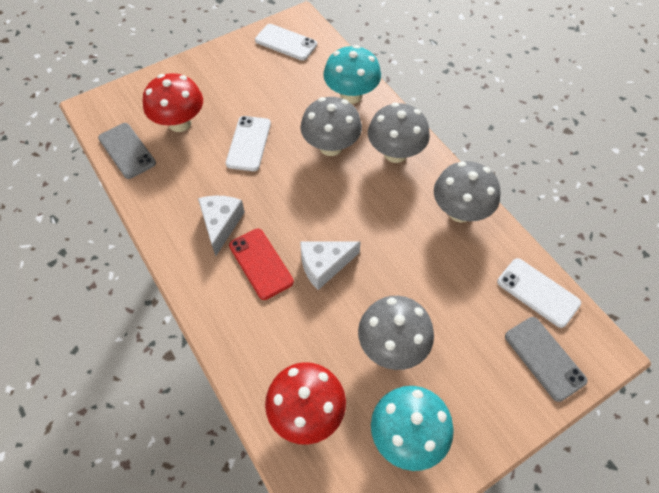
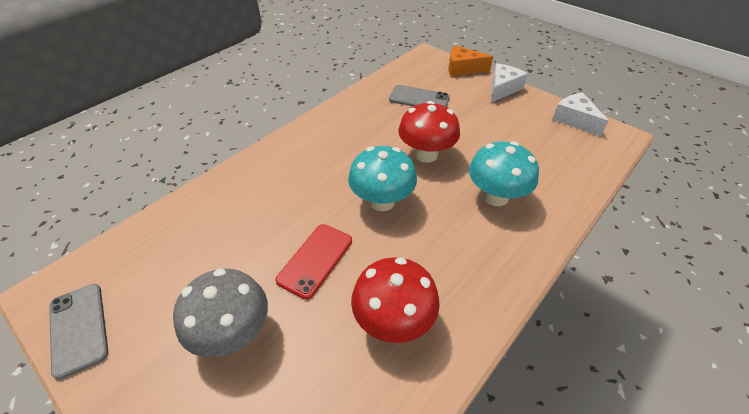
grey mushroom: [300,97,362,156] [358,296,434,370] [368,103,430,163] [434,161,500,222] = 4 -> [173,268,268,358] = 1
orange cheese: none = 0 -> [448,45,493,76] = 1
white phone: [226,116,271,171] [255,24,317,61] [497,258,581,328] = 3 -> none = 0

